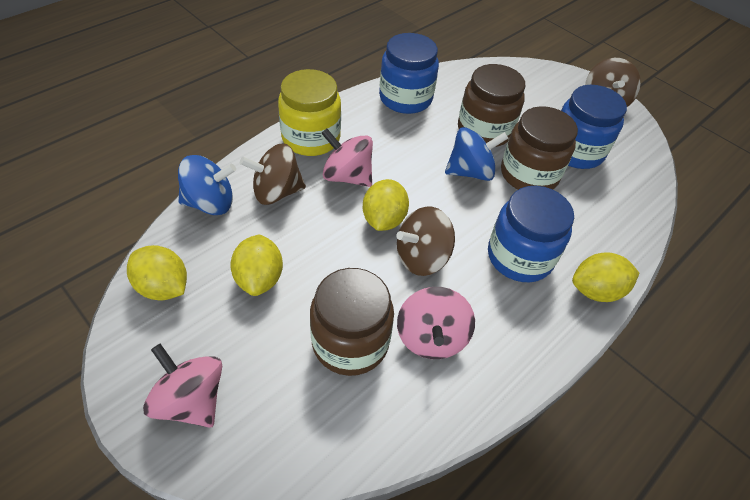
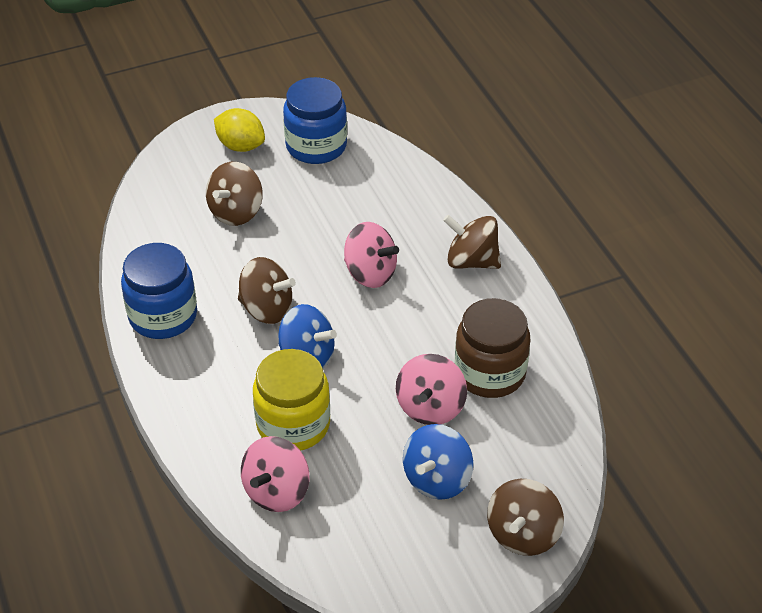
blue jar: [379,33,439,114] [488,186,574,282] [561,85,627,169] = 3 -> [121,243,197,339] [283,77,347,164] = 2
brown jar: [310,268,394,376] [458,64,525,147] [501,106,578,190] = 3 -> [455,298,530,398] = 1
brown spinning top: [240,144,306,205] [396,207,455,276] [585,58,641,107] = 3 -> [206,162,263,226] [238,257,296,324] [443,215,501,269] [487,479,564,556] = 4
yellow lemon: [127,245,187,301] [230,234,283,296] [363,179,409,231] [572,252,639,302] = 4 -> [214,108,265,152] = 1

